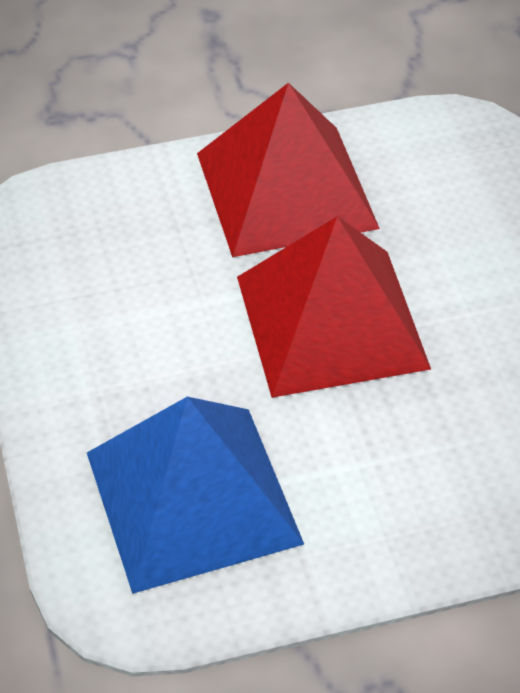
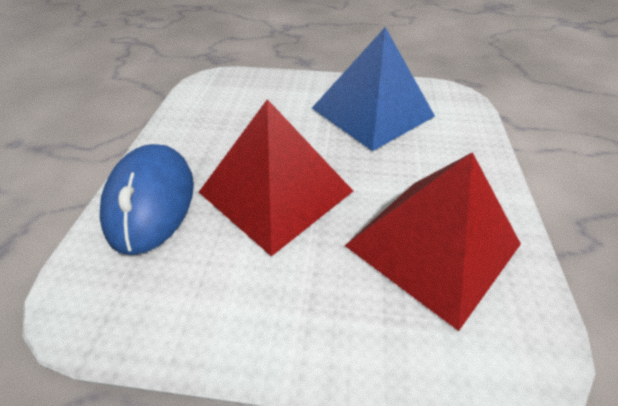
blue mouse: none = 0 -> [100,144,194,255] = 1

